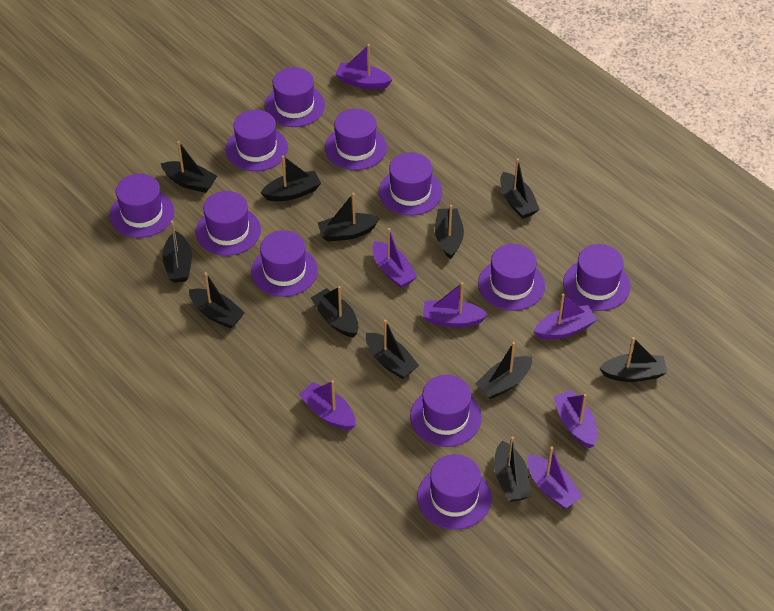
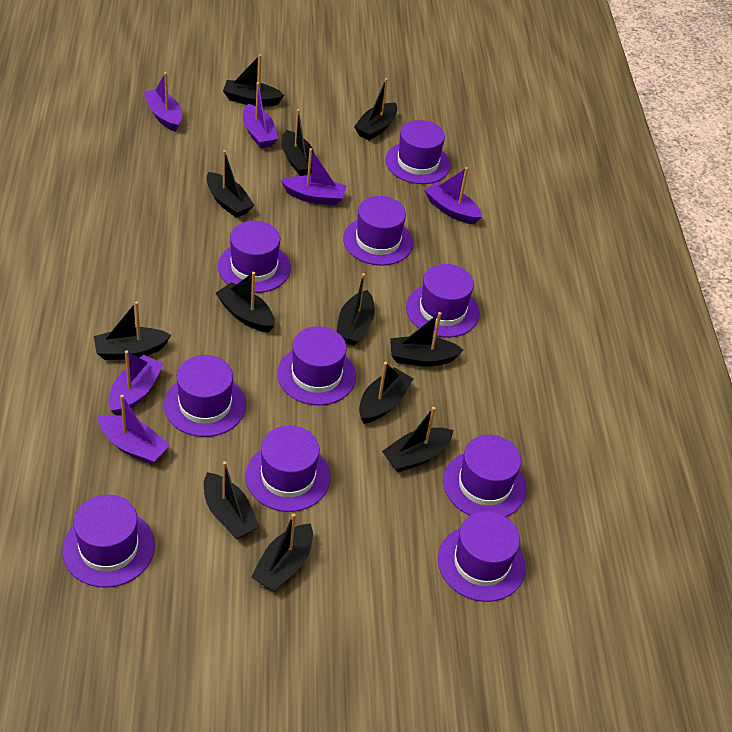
purple boat: [299,380,356,430] [336,44,392,89] [372,228,417,288] [423,282,488,327] [527,447,583,509] [534,293,597,339] [553,390,598,448] = 7 -> [98,395,170,465] [109,350,164,416] [144,72,182,132] [243,82,278,148] [281,148,346,205] [424,167,482,224] = 6
purple hat: [110,174,174,238] [196,191,261,256] [226,110,288,171] [251,230,318,297] [264,67,325,127] [325,109,387,170] [379,152,442,216] [410,375,482,447] [417,454,492,530] [478,244,545,311] [563,244,630,311] = 11 -> [62,495,155,588] [164,355,246,437] [217,221,291,293] [245,426,331,512] [277,326,356,405] [343,196,413,266] [385,120,451,184] [406,264,480,337] [438,511,525,602] [443,435,526,517] = 10

